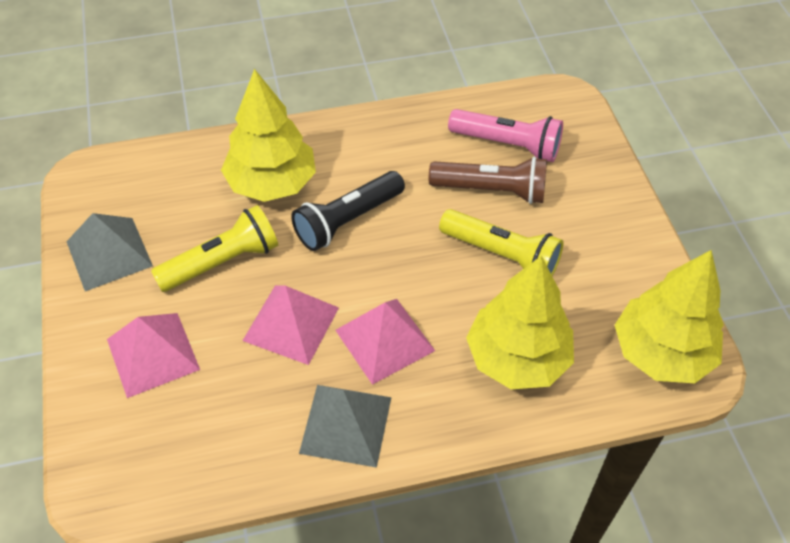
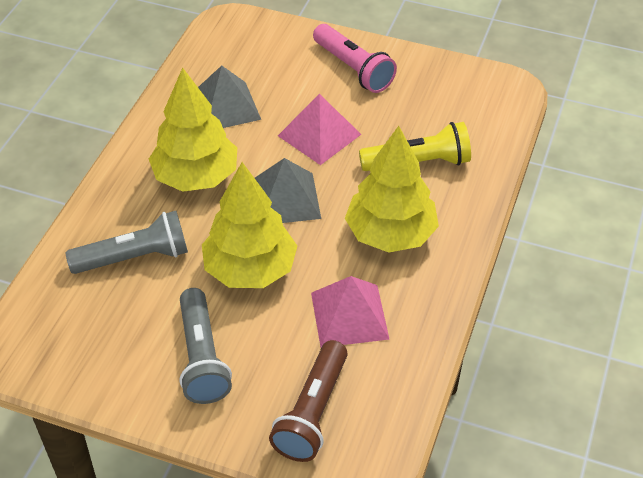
black flashlight: [291,171,405,251] = 1 -> none = 0
grey flashlight: none = 0 -> [65,211,188,274] [180,288,232,404] = 2
pink pyramid: [107,313,200,398] [242,285,339,365] [335,299,435,385] = 3 -> [278,94,362,165] [311,276,389,348] = 2
yellow flashlight: [151,205,278,292] [439,209,564,276] = 2 -> [359,122,471,171] = 1

